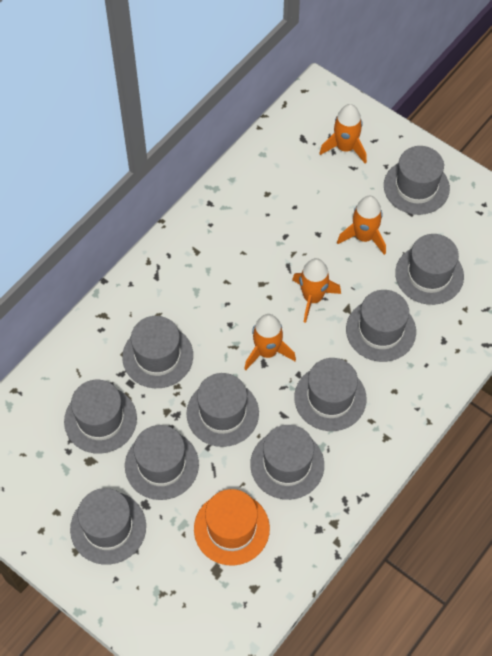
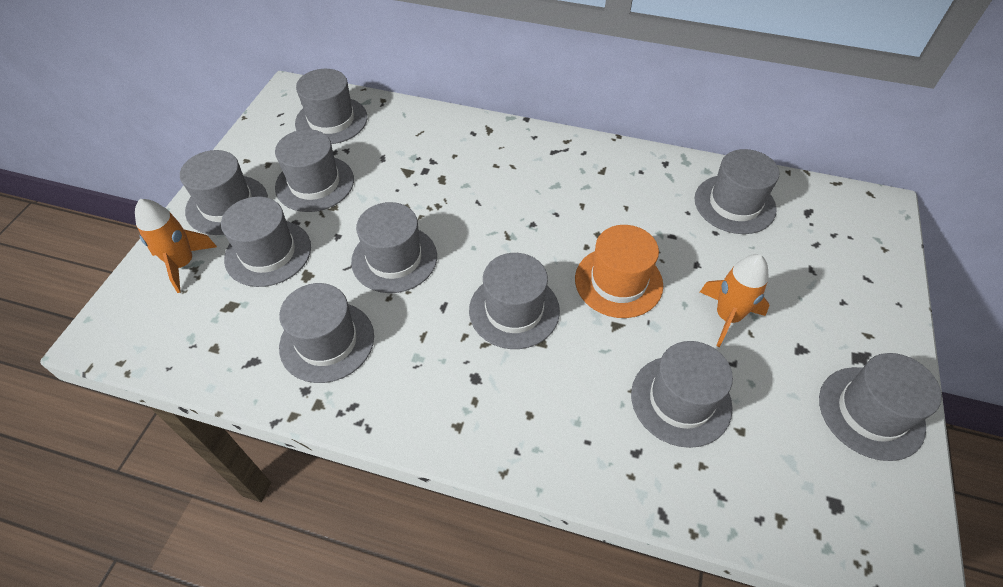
orange rocket: [244,314,296,370] [292,258,341,323] [319,104,367,164] [337,196,386,255] = 4 -> [135,199,217,293] [700,254,770,347] = 2

